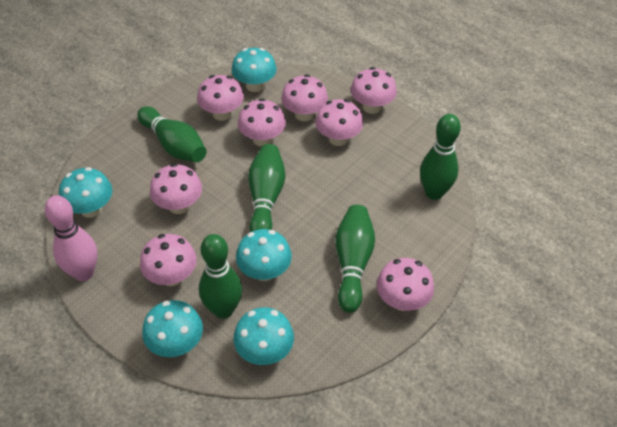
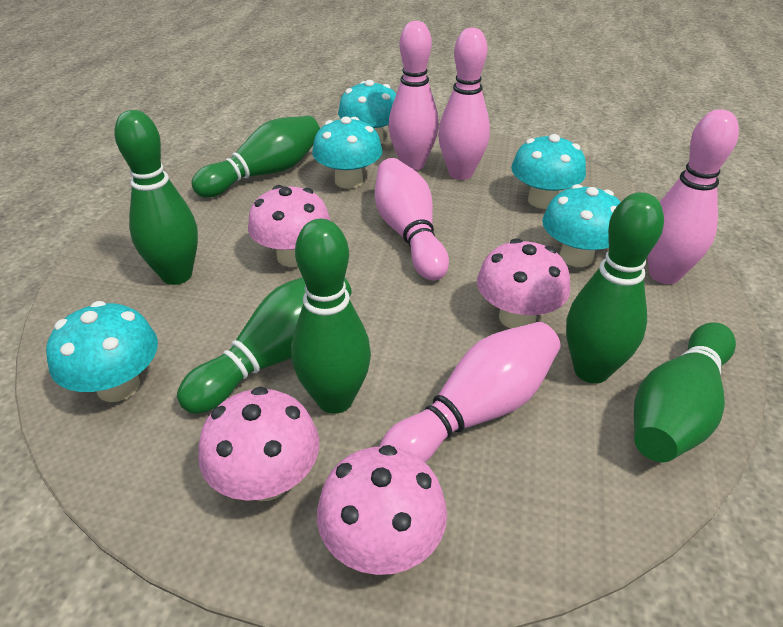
green bowling pin: [137,106,206,162] [199,234,242,319] [248,144,285,232] [335,205,375,313] [420,114,461,200] = 5 -> [114,110,198,285] [177,277,352,414] [191,116,320,198] [291,219,371,414] [566,192,664,384] [634,322,736,462] = 6
pink bowling pin: [45,195,98,281] = 1 -> [375,158,449,281] [379,322,561,463] [388,21,439,171] [438,28,490,180] [647,109,739,284] = 5
pink mushroom: [140,234,197,286] [150,163,202,214] [197,75,244,121] [238,98,286,146] [281,74,328,121] [315,99,363,146] [351,67,397,114] [377,258,434,311] = 8 -> [198,387,319,501] [248,185,331,267] [317,445,447,575] [477,238,570,329] = 4

